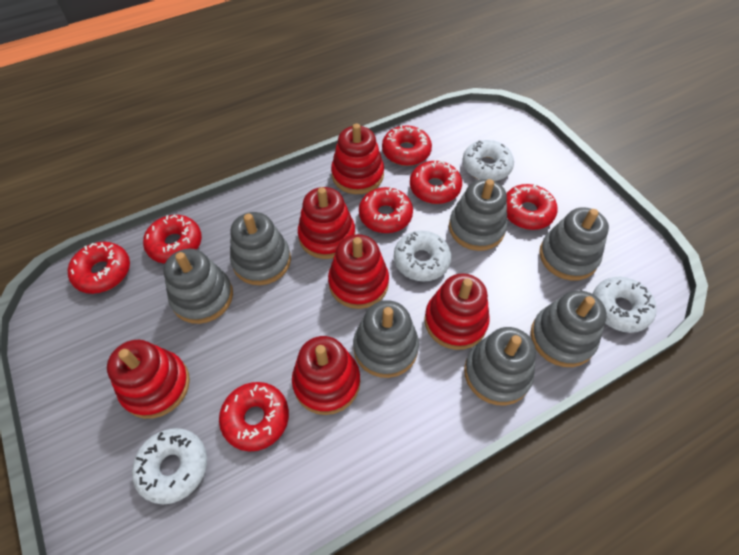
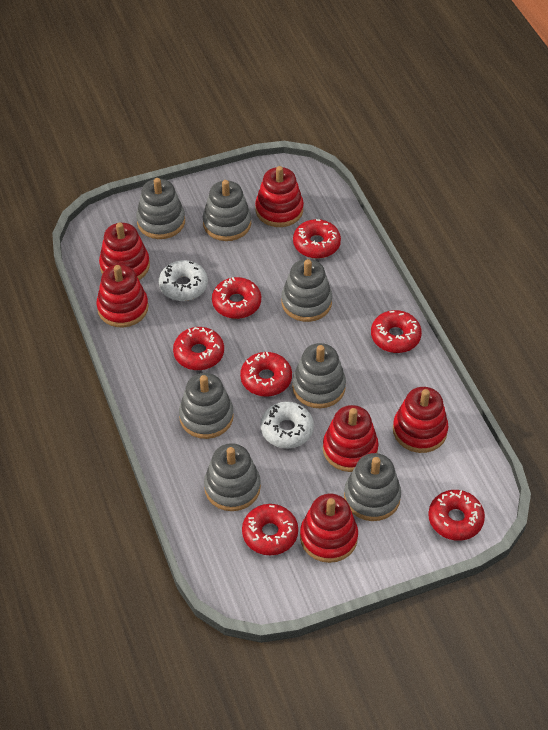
white donut: [132,428,207,505] [394,231,451,281] [462,140,514,181] [593,277,657,333] = 4 -> [159,260,208,301] [261,401,314,448] = 2

